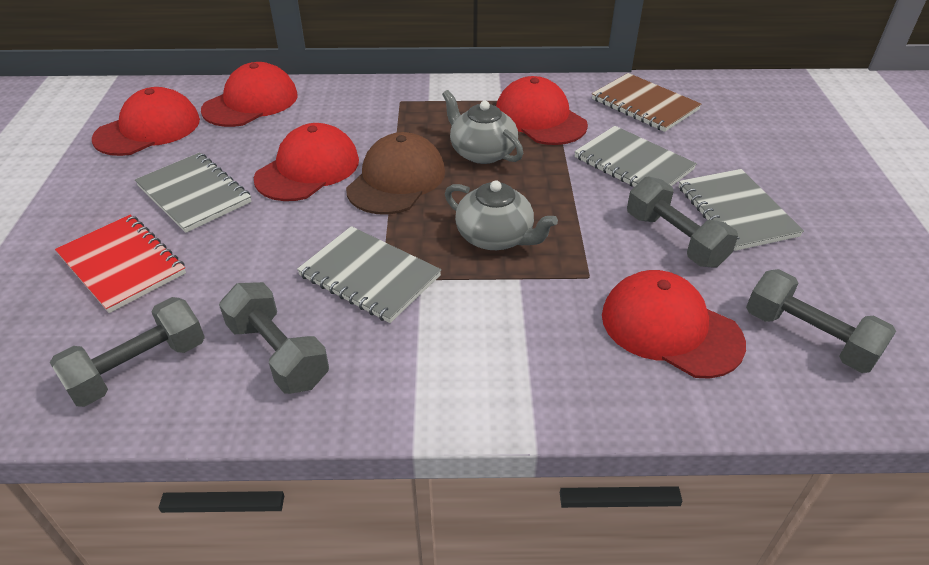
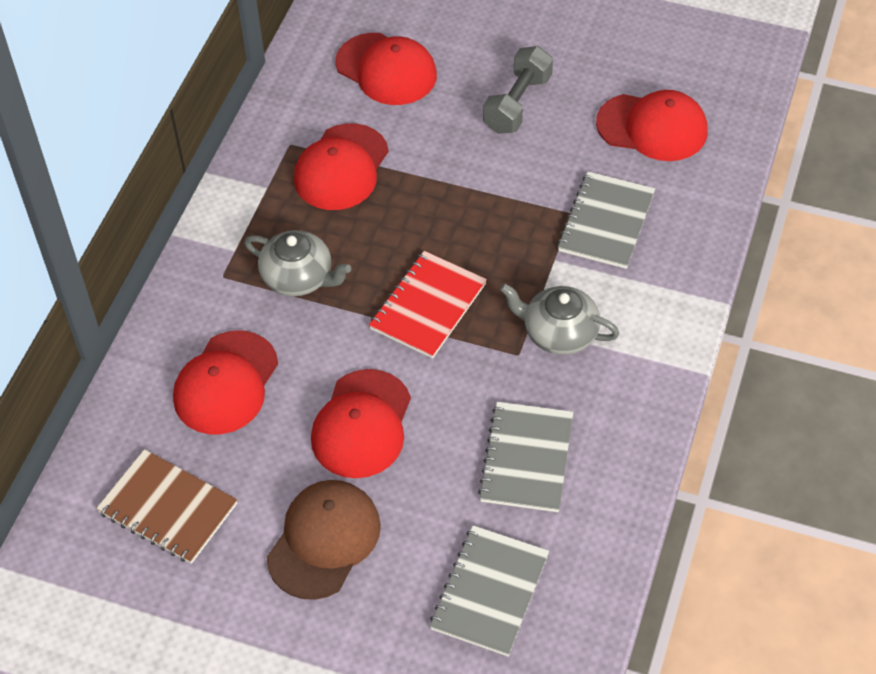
grey dumbbell: [50,297,205,407] [219,282,329,394] [627,176,738,267] [746,269,896,373] = 4 -> [483,46,553,134] = 1
grey notebook: [135,153,252,233] [297,226,441,323] [574,126,697,187] [679,169,804,251] = 4 -> [430,525,549,656] [478,402,574,512] [557,171,655,269] = 3

